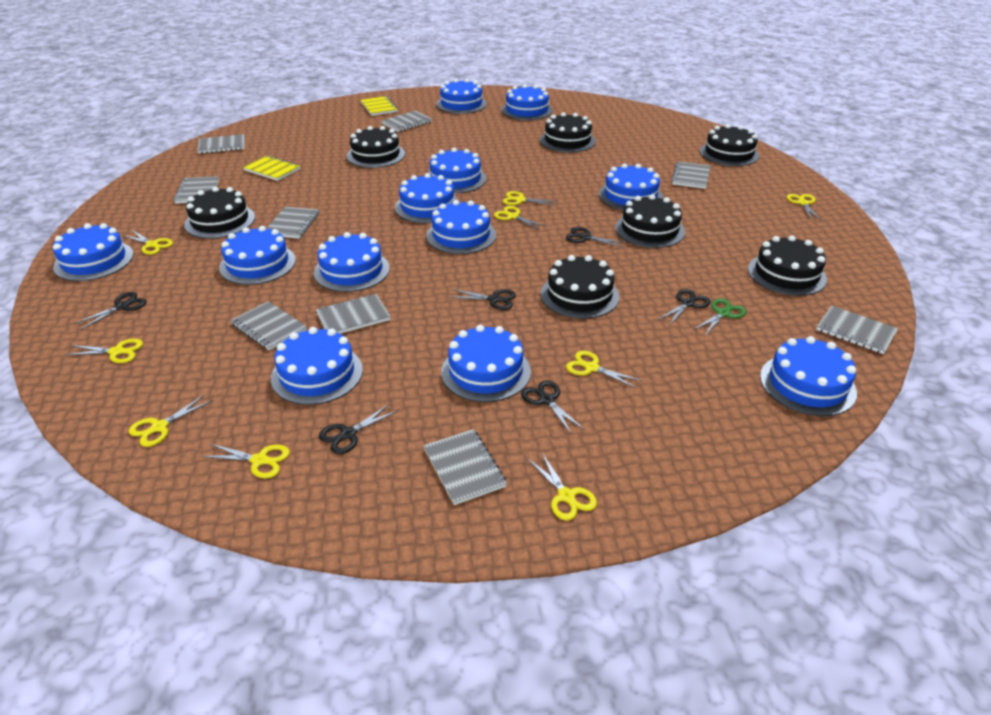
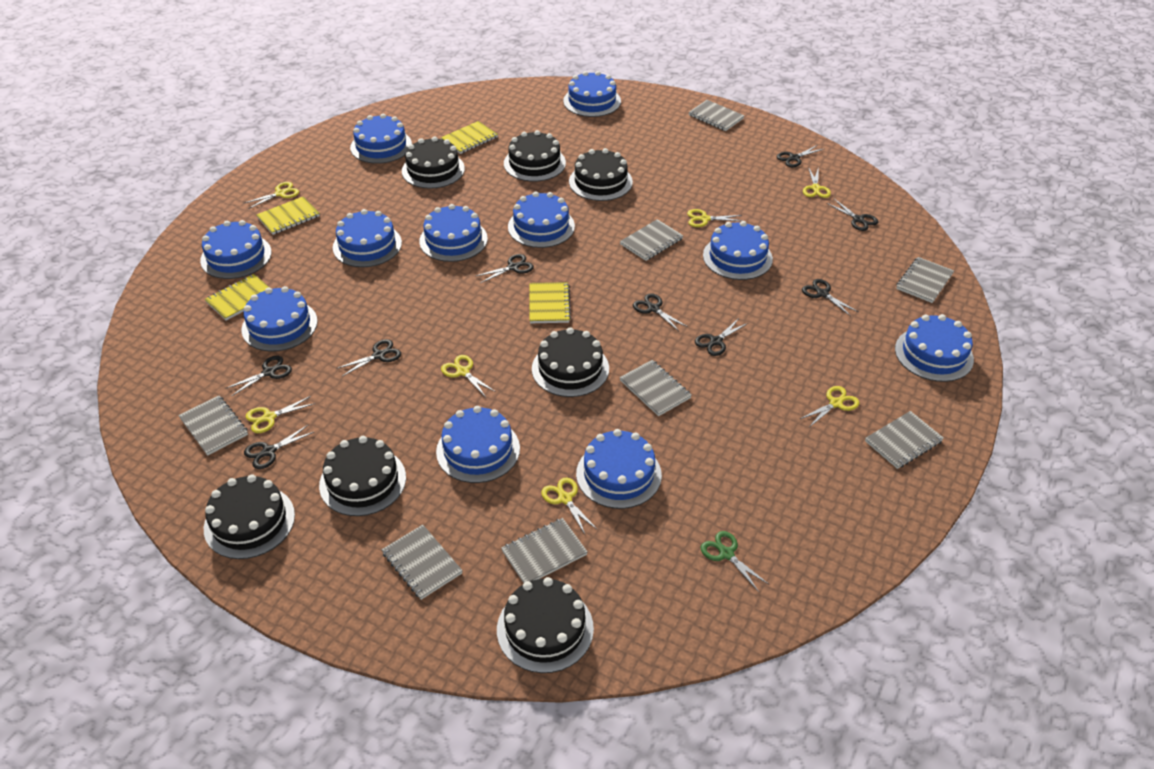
black scissors: [73,292,146,330] [319,403,399,454] [449,289,516,310] [521,381,585,435] [566,227,626,248] [658,289,711,326] = 6 -> [225,356,292,396] [244,425,314,469] [336,339,401,376] [476,254,534,283] [633,293,688,331] [695,318,748,356] [777,145,823,167] [802,279,858,316] [827,199,878,231] = 9
blue cake: [53,223,134,281] [219,226,296,285] [271,327,363,405] [314,232,390,292] [395,173,459,223] [426,200,496,254] [429,148,486,193] [436,79,487,114] [441,325,531,402] [501,84,553,120] [599,163,663,210] [760,336,857,416] = 12 -> [200,220,272,279] [242,286,318,352] [333,209,402,267] [350,114,412,164] [419,204,488,262] [436,406,520,483] [508,191,575,248] [563,71,621,117] [576,429,662,509] [703,221,773,280] [895,314,974,382] = 11
grey notebook: [174,176,219,204] [197,134,245,154] [231,301,306,350] [267,207,319,239] [316,294,391,334] [381,111,432,132] [423,429,507,505] [671,162,710,189] [816,306,898,354] = 9 -> [178,396,248,456] [382,525,463,600] [501,518,587,583] [620,219,683,261] [620,360,692,416] [688,100,744,131] [865,411,944,469] [896,257,954,303] = 8
yellow notebook: [243,155,300,181] [361,96,398,116] = 2 -> [205,274,270,321] [256,196,320,235] [441,121,498,154] [530,282,571,323] = 4
yellow scissors: [65,339,143,363] [122,230,173,255] [129,394,213,447] [202,444,290,478] [494,206,546,230] [503,191,554,205] [528,453,597,520] [566,351,642,388] [787,194,821,221] = 9 -> [245,182,299,209] [246,396,315,433] [441,355,496,396] [541,478,598,534] [687,209,742,227] [800,386,860,427] [803,167,831,198] = 7

